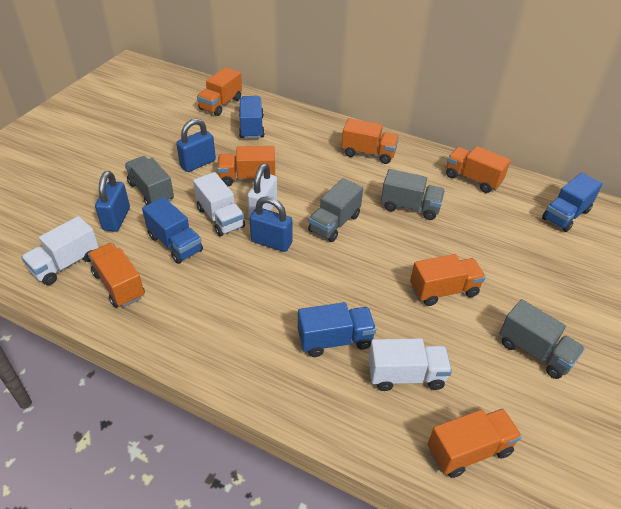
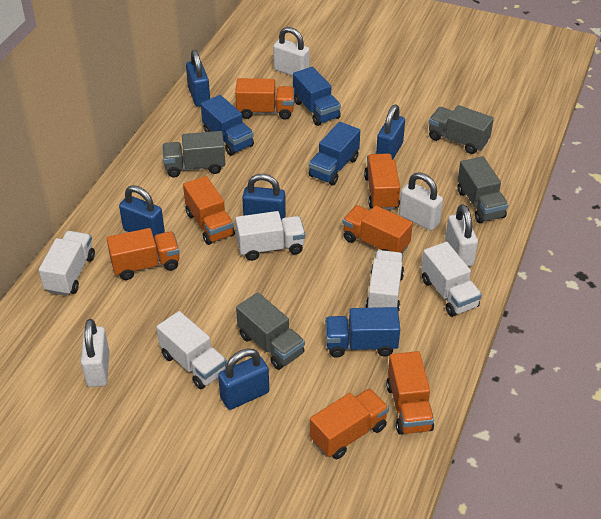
blue padlock: [95,171,130,232] [176,118,216,172] [250,196,293,252] = 3 -> [119,185,165,241] [186,50,210,106] [218,349,269,410] [242,174,286,220] [376,105,405,160] = 5
white padlock: [247,163,277,219] = 1 -> [81,319,110,387] [273,27,310,76] [399,172,443,231] [445,204,478,267] = 4
white truck: [21,216,99,285] [193,172,245,237] [368,338,452,391] = 3 -> [39,231,95,296] [157,311,227,389] [235,211,305,261] [366,250,404,313] [421,242,482,317] = 5

